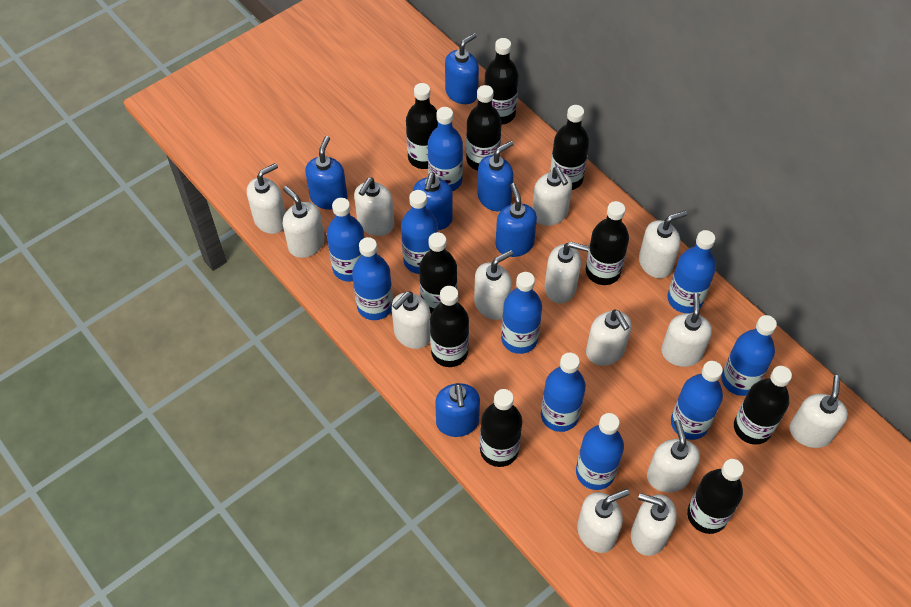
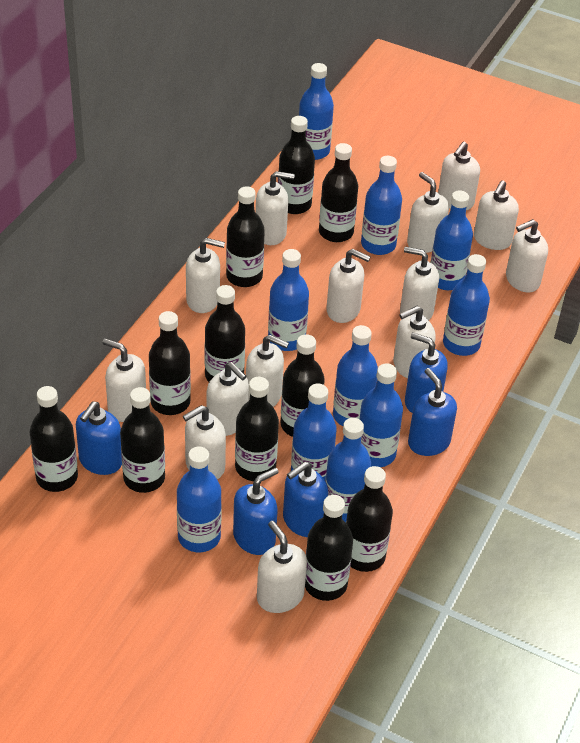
black bottle: [406,83,438,169] [419,232,457,314] [430,286,469,367] [466,85,502,171] [480,389,522,467] [484,38,519,125] [550,105,589,190] [586,201,629,285] [687,459,744,534] [734,366,792,445] = 10 -> [29,386,78,492] [120,387,165,493] [149,311,191,415] [205,285,245,382] [226,186,265,287] [235,377,279,481] [278,116,315,214] [281,334,325,437] [305,495,353,601] [319,143,358,242] [346,466,393,572] = 11
blue soap dispenser: [305,136,348,210] [413,172,453,230] [435,383,480,437] [445,33,479,104] [477,141,514,211] [495,183,537,257] = 6 -> [76,401,122,475] [233,467,278,555] [283,462,328,537] [405,333,448,413] [408,368,457,456] = 5

